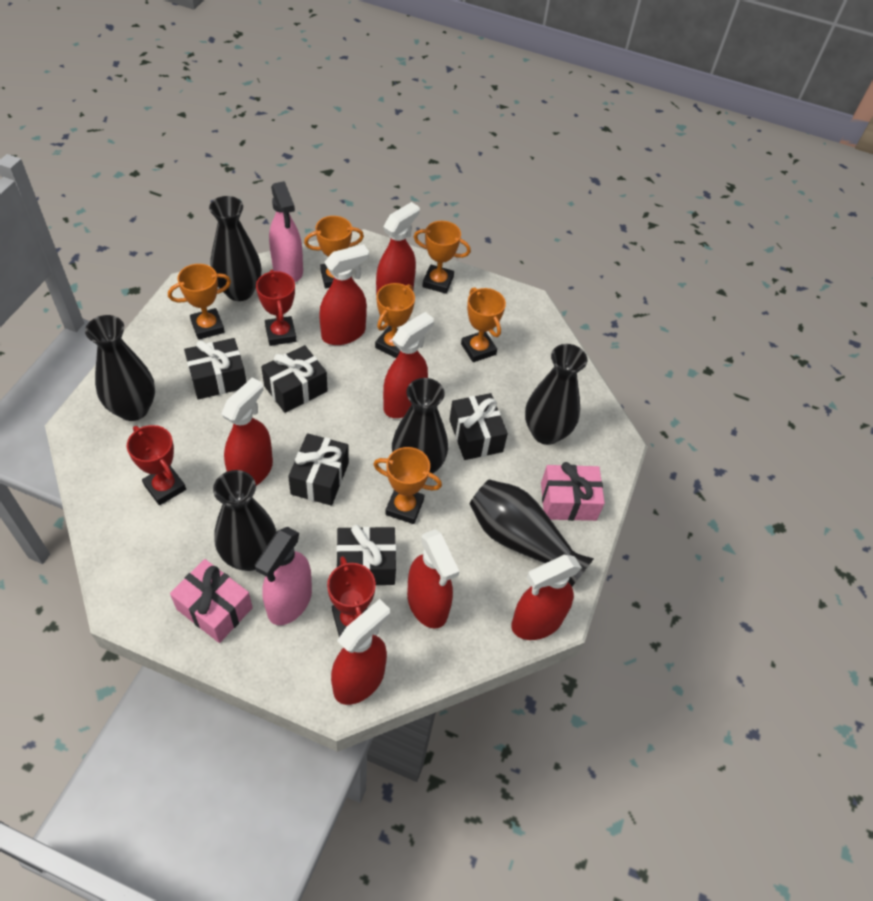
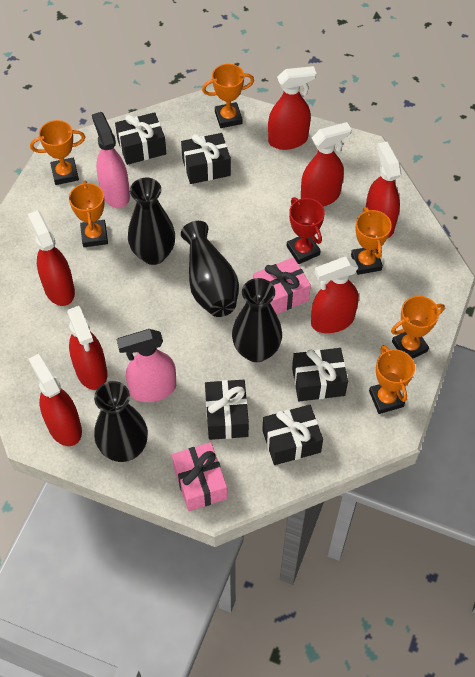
black vase: [85,315,155,421] [209,196,261,301] [213,470,277,571] [392,378,448,474] [470,479,594,586] [525,344,587,445] = 6 -> [94,381,148,462] [128,178,175,265] [181,221,239,317] [232,278,282,362] = 4
red trophy: [127,425,186,505] [256,270,296,346] [327,556,376,637] = 3 -> [287,197,325,264] = 1

